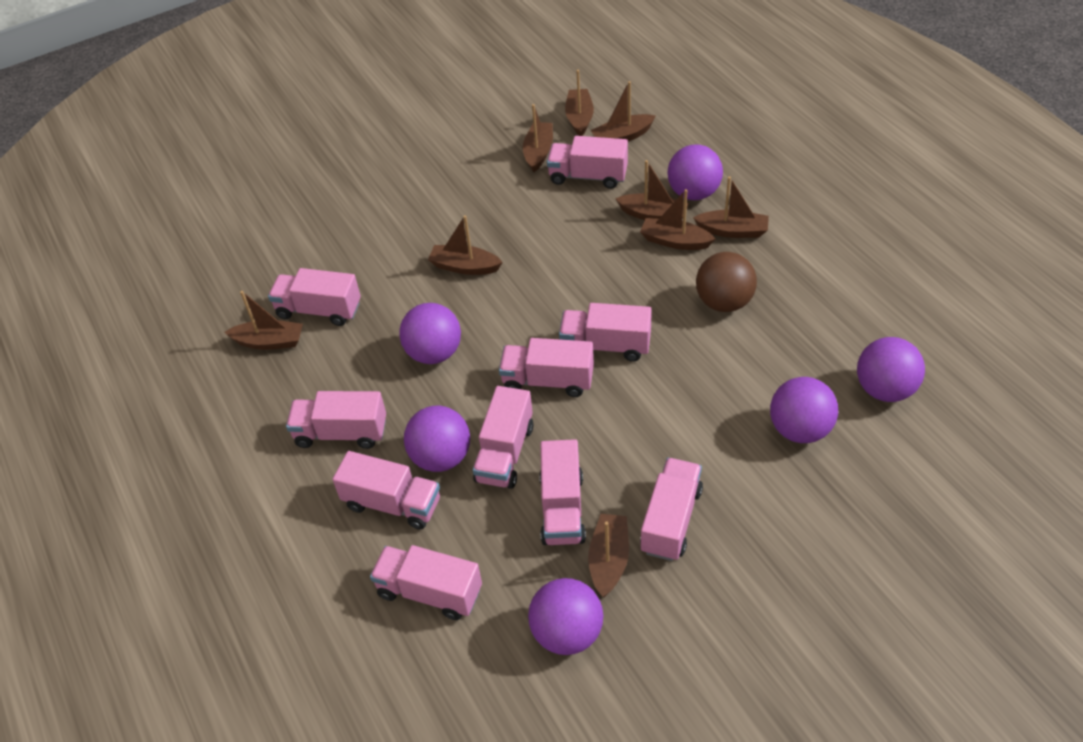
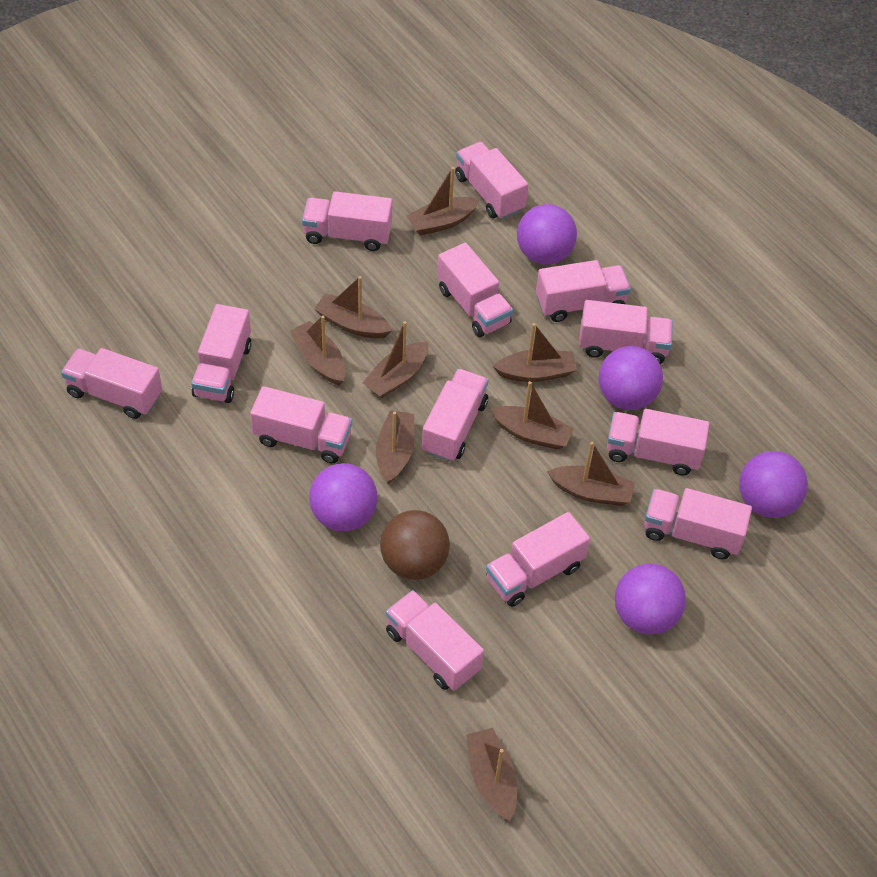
pink truck: [268,268,361,326] [286,391,386,449] [333,451,440,530] [370,545,482,620] [473,386,533,489] [499,338,594,397] [539,439,586,545] [547,136,628,189] [559,303,652,362] [640,458,703,561] = 10 -> [61,348,162,419] [191,304,252,403] [250,386,352,463] [302,191,392,251] [386,590,484,691] [422,369,489,462] [437,243,513,337] [455,142,528,219] [486,512,590,607] [536,260,631,322] [579,300,673,364] [607,409,709,475] [644,488,752,559] = 13
purple ball: [399,303,461,364] [404,406,470,472] [528,578,603,655] [667,144,723,200] [770,377,838,443] [857,337,925,402] = 6 -> [309,463,377,532] [517,204,577,264] [599,346,663,410] [615,564,686,635] [739,451,808,518] = 5

